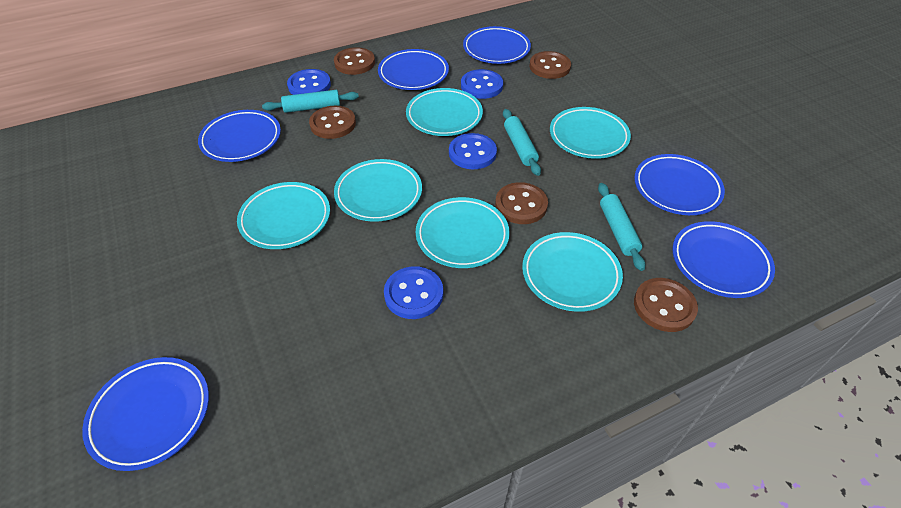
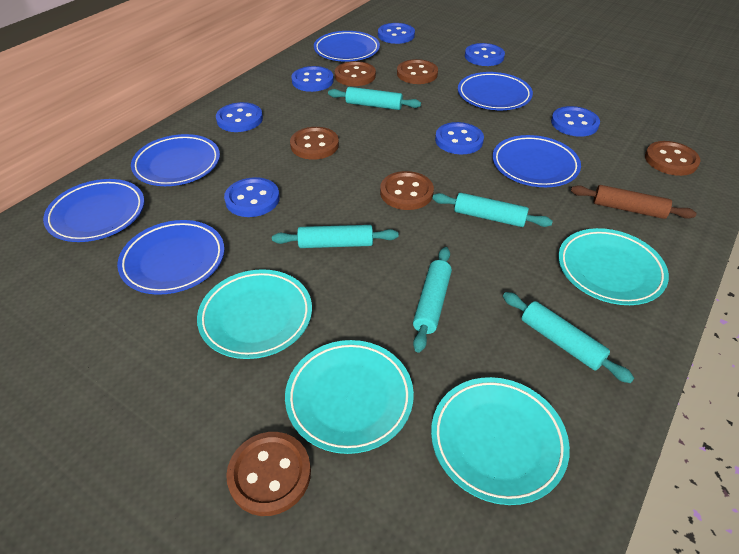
blue button: [287,69,331,95] [384,266,443,319] [449,133,497,169] [461,69,503,99] = 4 -> [216,102,263,132] [224,177,280,217] [292,66,334,92] [378,23,415,44] [435,122,484,154] [465,43,505,66] [551,106,600,137] = 7
brown button: [309,106,356,139] [334,47,375,75] [495,182,548,224] [530,51,571,79] [634,278,698,332] = 5 -> [226,432,311,516] [290,127,339,160] [335,61,376,86] [380,171,434,210] [397,59,438,84] [645,141,700,176] = 6
brown rolling pin: none = 0 -> [571,185,696,219] = 1
turquoise plate: [237,182,330,249] [334,159,422,222] [406,88,483,136] [416,197,510,268] [522,232,623,312] [550,107,631,159] = 6 -> [197,269,312,359] [285,340,414,454] [431,377,570,505] [558,228,669,305] = 4
turquoise rolling pin: [262,90,359,113] [503,109,541,176] [598,183,645,271] = 3 -> [272,225,399,248] [328,87,421,110] [413,247,452,353] [432,193,553,227] [503,292,634,383] = 5

